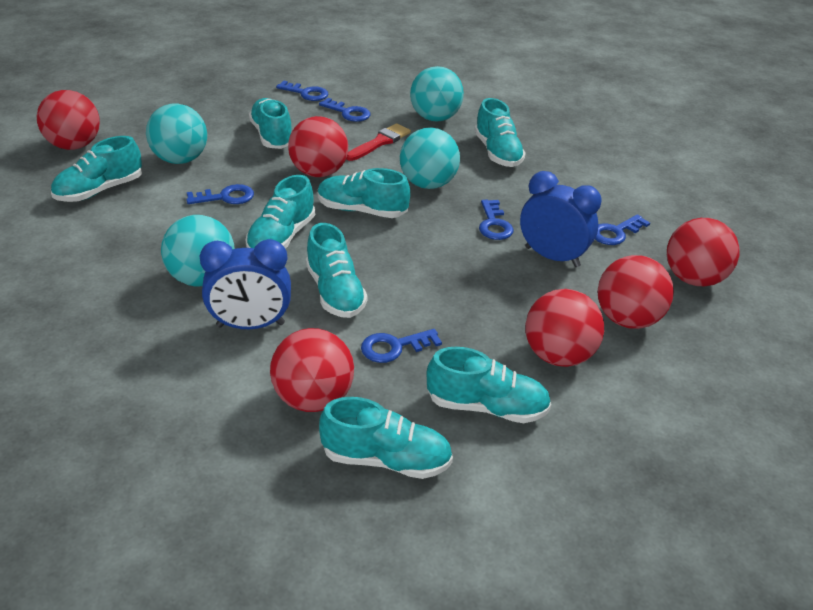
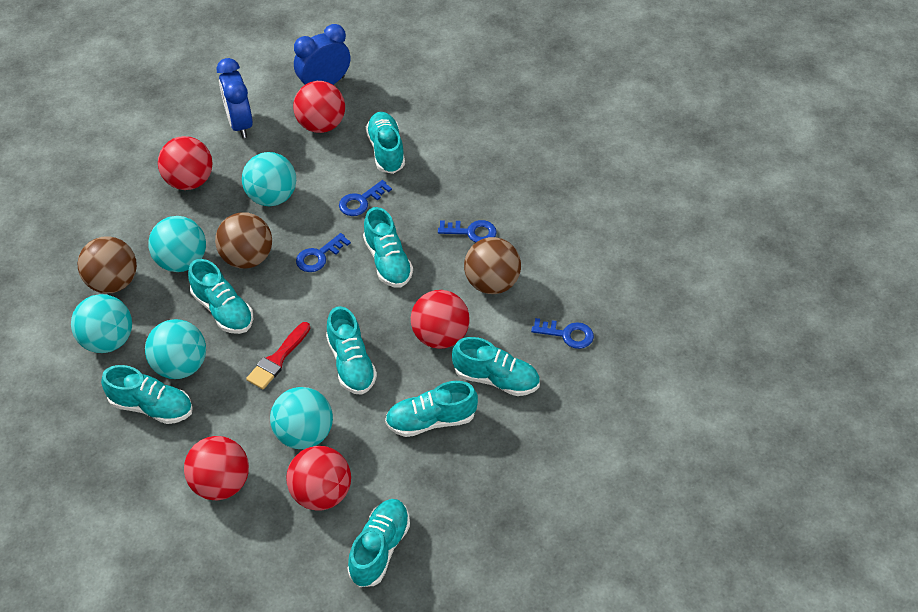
blue key: [186,184,254,204] [276,81,328,101] [319,98,370,122] [361,329,442,363] [479,200,514,240] [595,214,650,245] = 6 -> [296,233,351,272] [339,180,392,216] [438,220,497,242] [531,318,594,349] = 4
brown ball: none = 0 -> [77,236,137,294] [215,212,272,269] [464,237,521,294] = 3
red ball: [37,90,100,150] [270,328,354,412] [288,116,348,177] [525,289,604,367] [598,255,674,329] [667,218,740,286] = 6 -> [158,136,212,190] [184,436,249,500] [286,446,351,511] [293,81,345,133] [411,290,470,349] = 5
turquoise ball: [146,104,207,164] [161,215,235,287] [400,128,460,189] [410,66,464,122] = 4 -> [71,294,132,353] [145,319,206,379] [148,216,206,272] [242,152,296,206] [270,387,333,449] = 5

